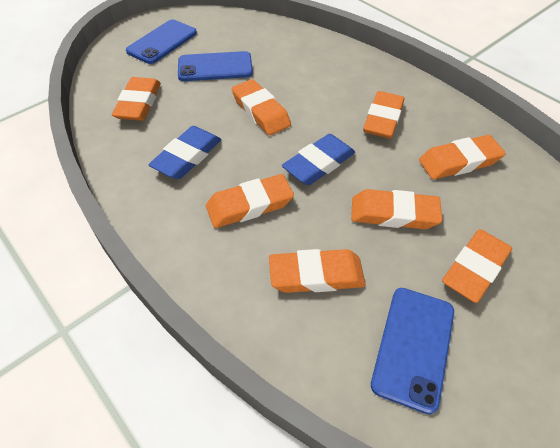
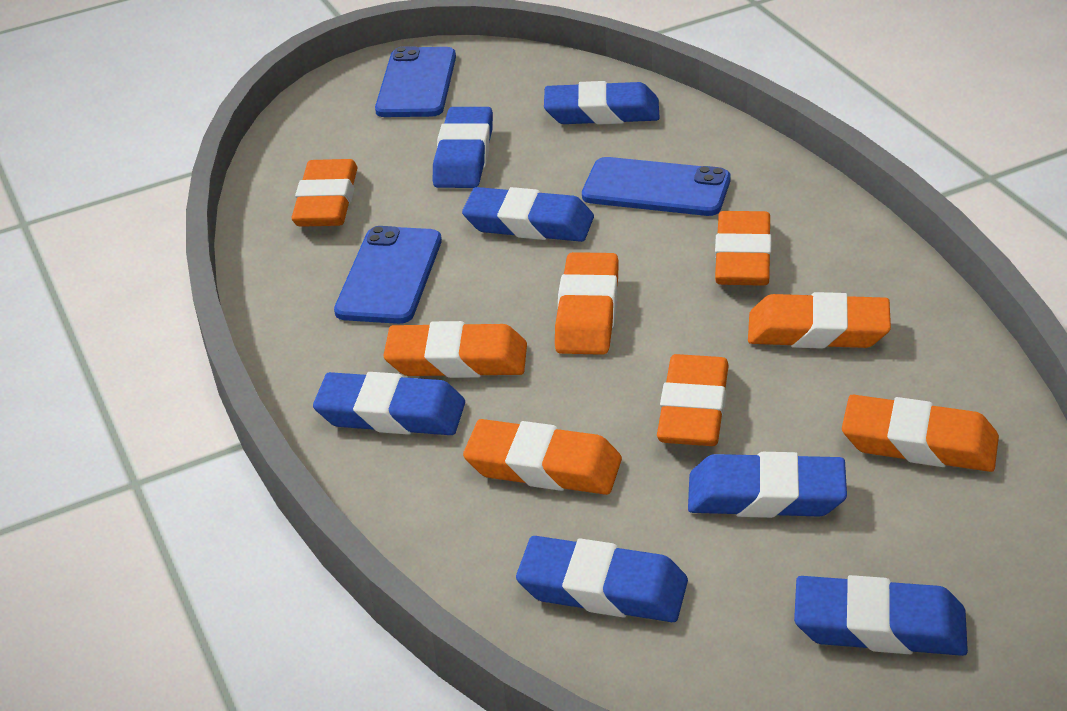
blue eraser: [148,126,221,179] [282,134,355,185] = 2 -> [313,372,465,435] [433,107,493,188] [462,187,594,242] [516,536,688,622] [544,81,660,125] [688,452,847,518] [794,575,968,656] = 7

